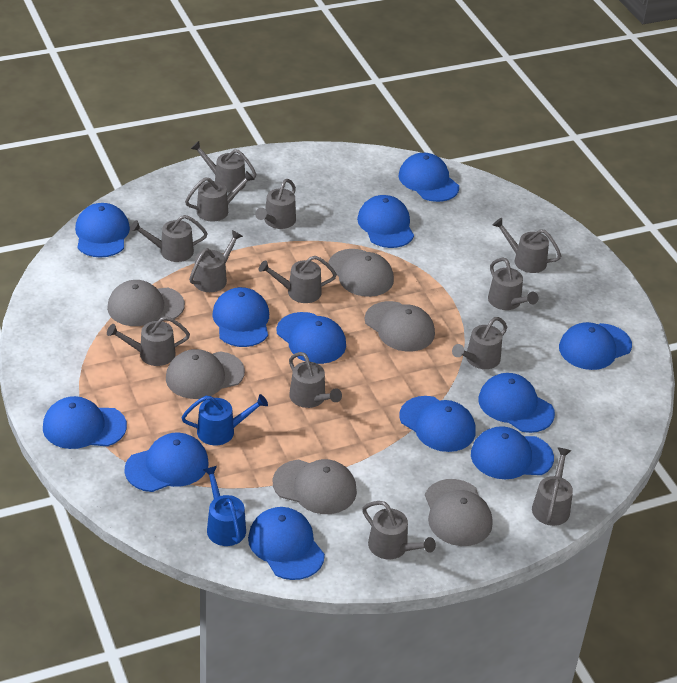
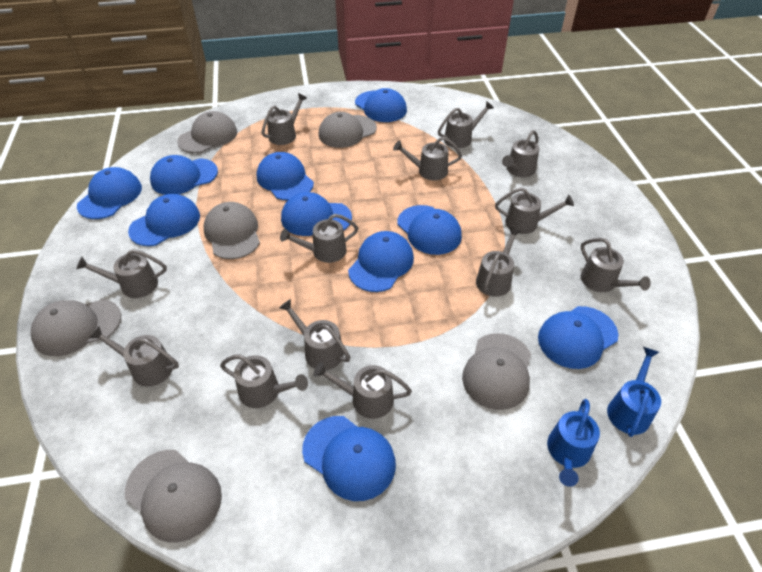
blue cap: [43,396,127,449] [75,203,130,258] [125,433,208,492] [212,287,269,347] [248,507,325,580] [276,312,346,364] [357,195,414,248] [398,153,459,202] [399,396,476,452] [471,426,554,479] [478,373,555,433] [559,322,632,370] = 12 -> [77,167,142,219] [128,194,200,246] [150,155,218,195] [257,152,314,200] [281,192,352,236] [302,416,396,501] [348,231,414,292] [355,88,407,122] [397,205,462,255] [538,306,618,369] = 10

